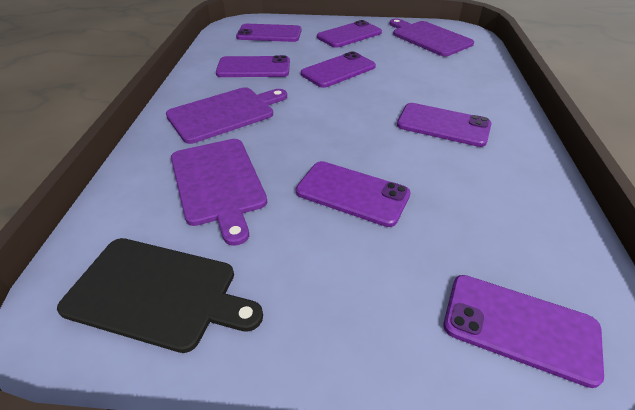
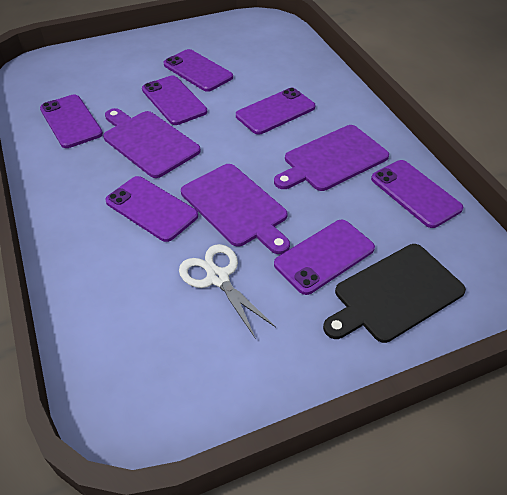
white scissors: none = 0 -> [179,244,276,339] = 1

